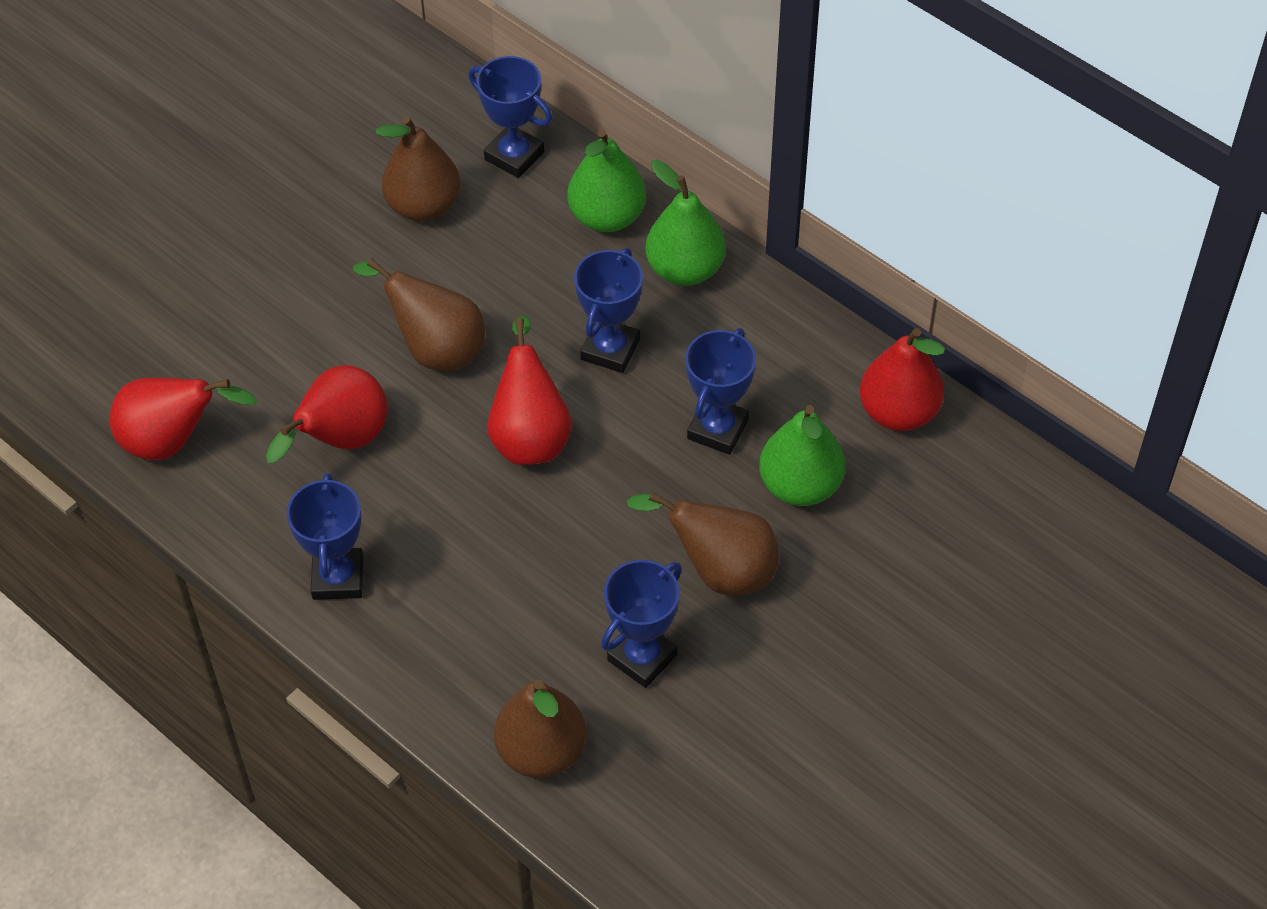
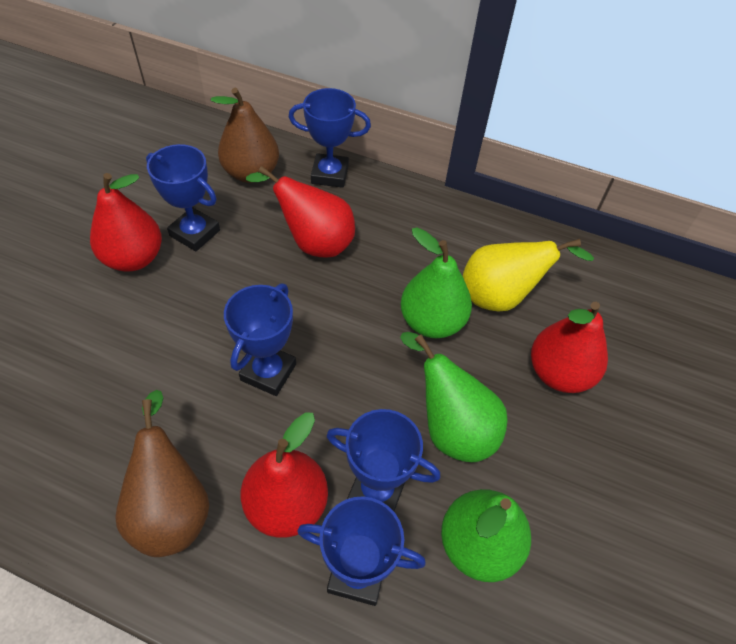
brown pear: [353,258,485,371] [376,116,460,221] [494,680,586,778] [627,492,779,595] = 4 -> [115,390,209,557] [211,88,279,183] = 2
yellow pear: none = 0 -> [463,239,594,311] = 1

